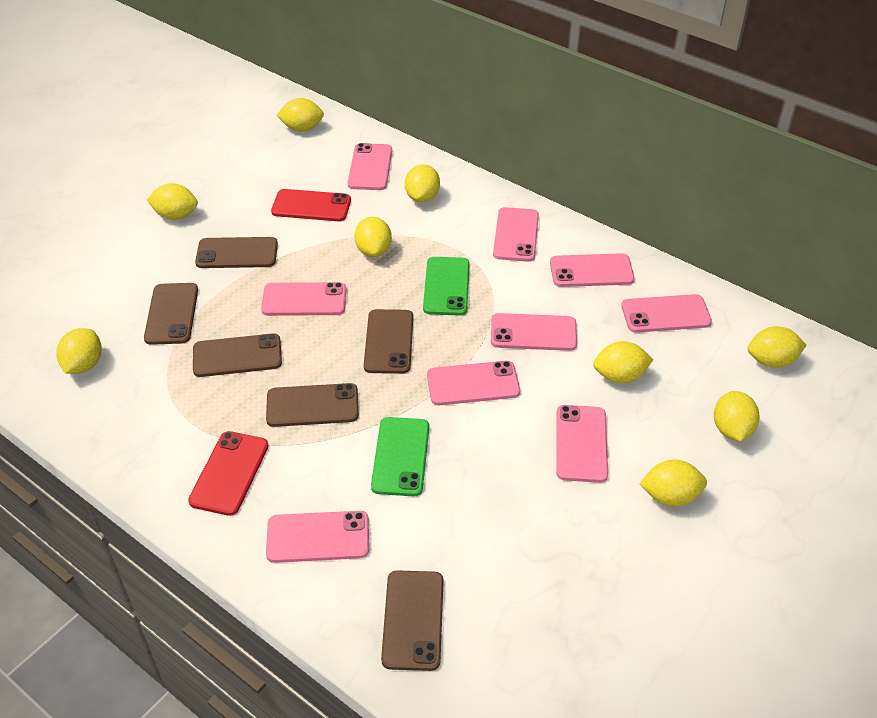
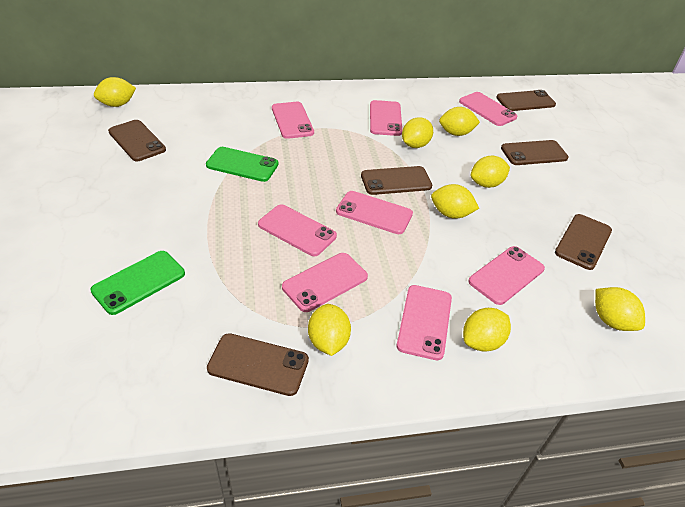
pink phone: [261,282,346,316] [266,511,369,563] [348,143,392,190] [427,361,520,405] [491,313,577,351] [493,207,539,262] [550,253,634,287] [556,405,608,483] [621,294,712,333] = 9 -> [258,204,337,256] [272,102,314,139] [282,253,368,312] [336,191,413,234] [370,100,402,136] [397,285,452,360] [459,92,517,126] [468,246,545,305] = 8
red phone: [188,431,268,516] [271,189,351,221] = 2 -> none = 0
yellow lemon: [56,328,102,374] [147,183,198,220] [276,98,324,132] [354,217,392,257] [405,164,440,202] [593,341,653,383] [640,459,707,507] [714,391,760,441] [748,326,806,368] = 9 -> [94,77,136,107] [308,304,351,356] [402,117,433,148] [431,184,479,219] [439,107,480,136] [463,308,511,352] [471,156,510,188] [595,287,645,331] = 8

